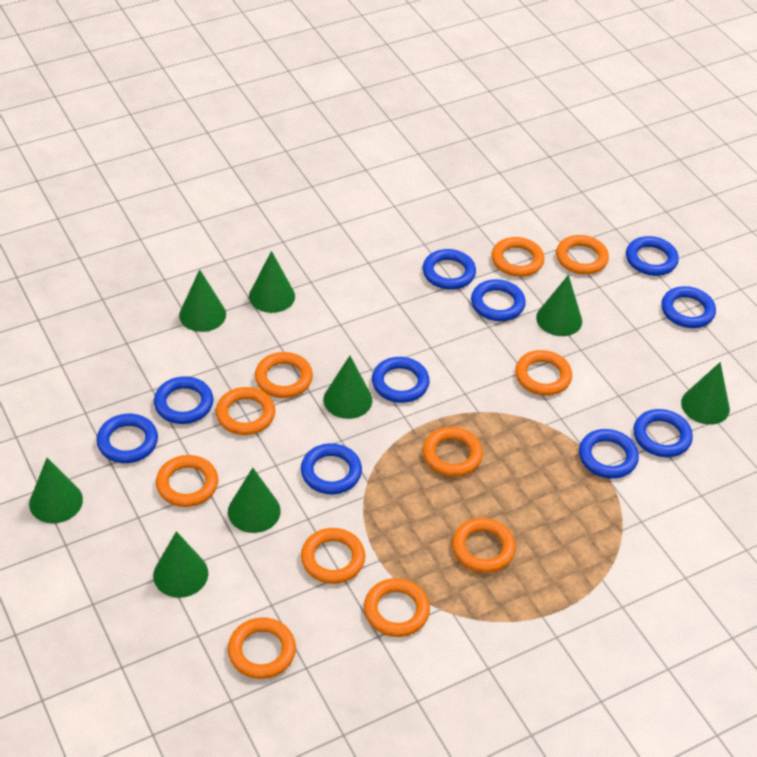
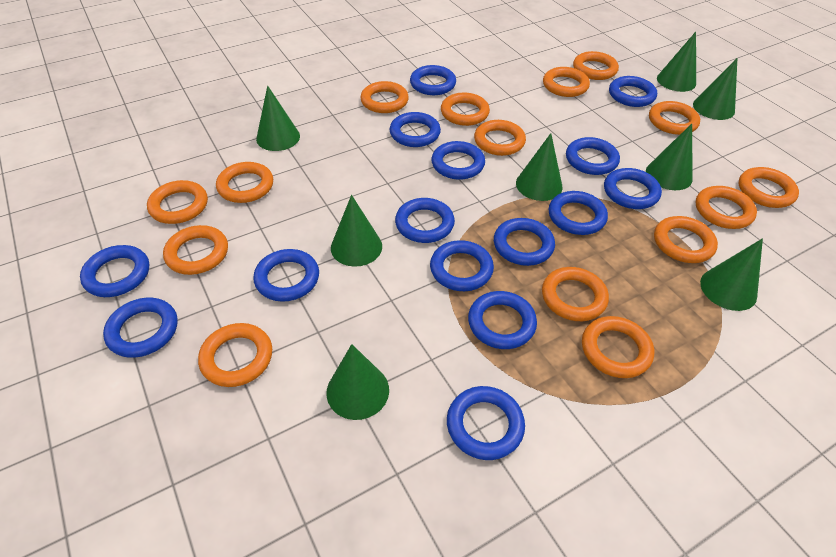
blue ring: [97,414,158,463] [154,376,213,424] [301,443,362,494] [372,357,430,403] [423,249,476,290] [471,279,526,321] [579,429,639,479] [626,236,679,276] [633,409,693,457] [661,286,716,328] = 10 -> [80,245,149,297] [103,298,178,358] [253,249,319,302] [390,112,441,147] [395,198,455,243] [410,65,456,95] [430,240,494,291] [431,141,485,180] [447,386,525,460] [468,291,537,349] [494,218,555,266] [549,191,608,235] [566,137,620,175] [604,168,662,209] [609,76,657,107] = 15
orange ring: [156,455,218,507] [216,387,275,435] [228,617,296,679] [255,352,313,398] [301,528,365,584] [364,578,430,637] [423,427,483,477] [452,518,516,573] [491,237,544,277] [515,350,572,396] [556,235,609,275] = 11 -> [147,180,208,224] [163,225,228,275] [198,323,272,387] [216,162,273,203] [360,81,409,113] [441,93,490,126] [474,120,526,156] [542,267,609,321] [543,67,590,97] [573,51,619,80] [582,316,654,378] [649,101,700,135] [654,216,718,263] [696,186,757,229] [739,167,799,208] = 15

